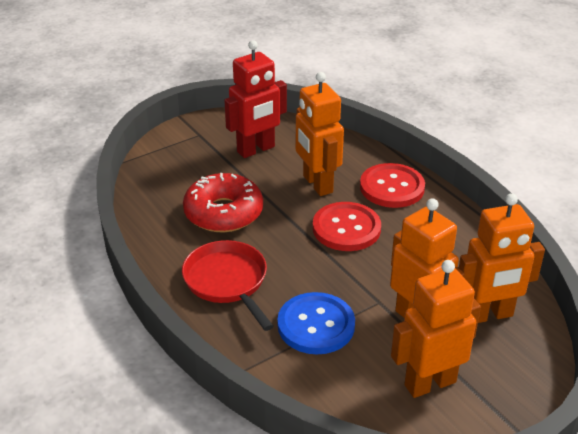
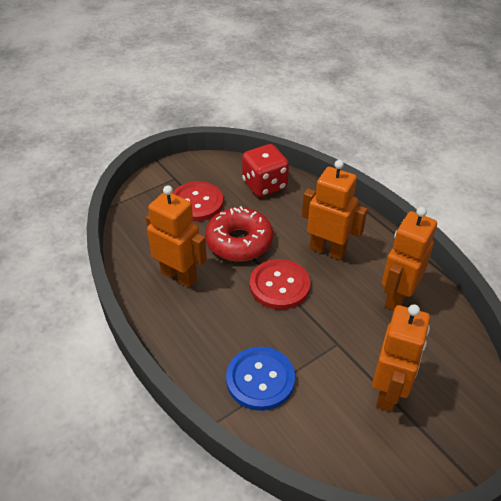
red dice: none = 0 -> [242,144,289,197] = 1
red pan: [182,240,274,331] = 1 -> none = 0
red robot: [224,40,287,158] = 1 -> none = 0

